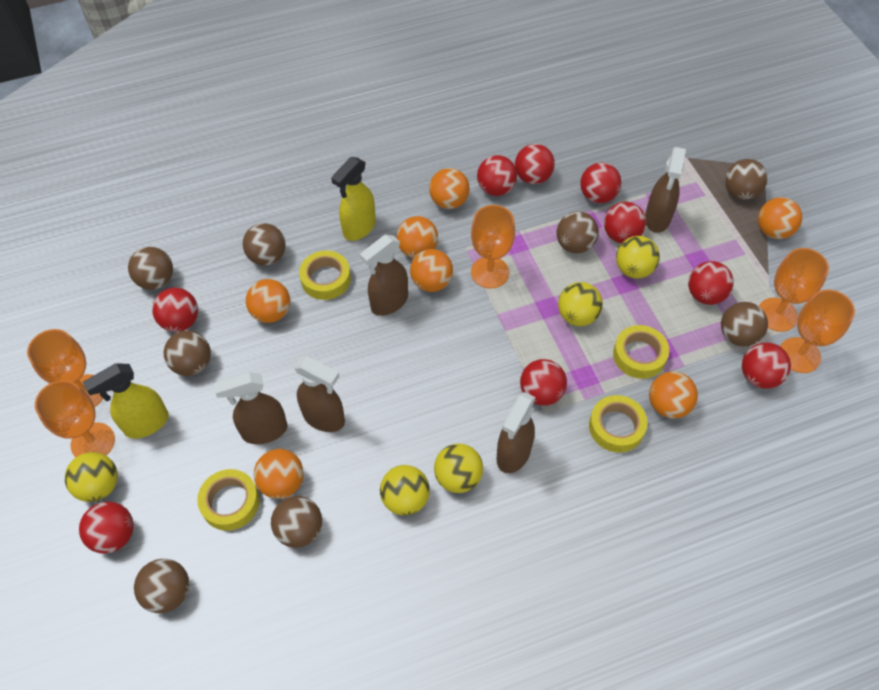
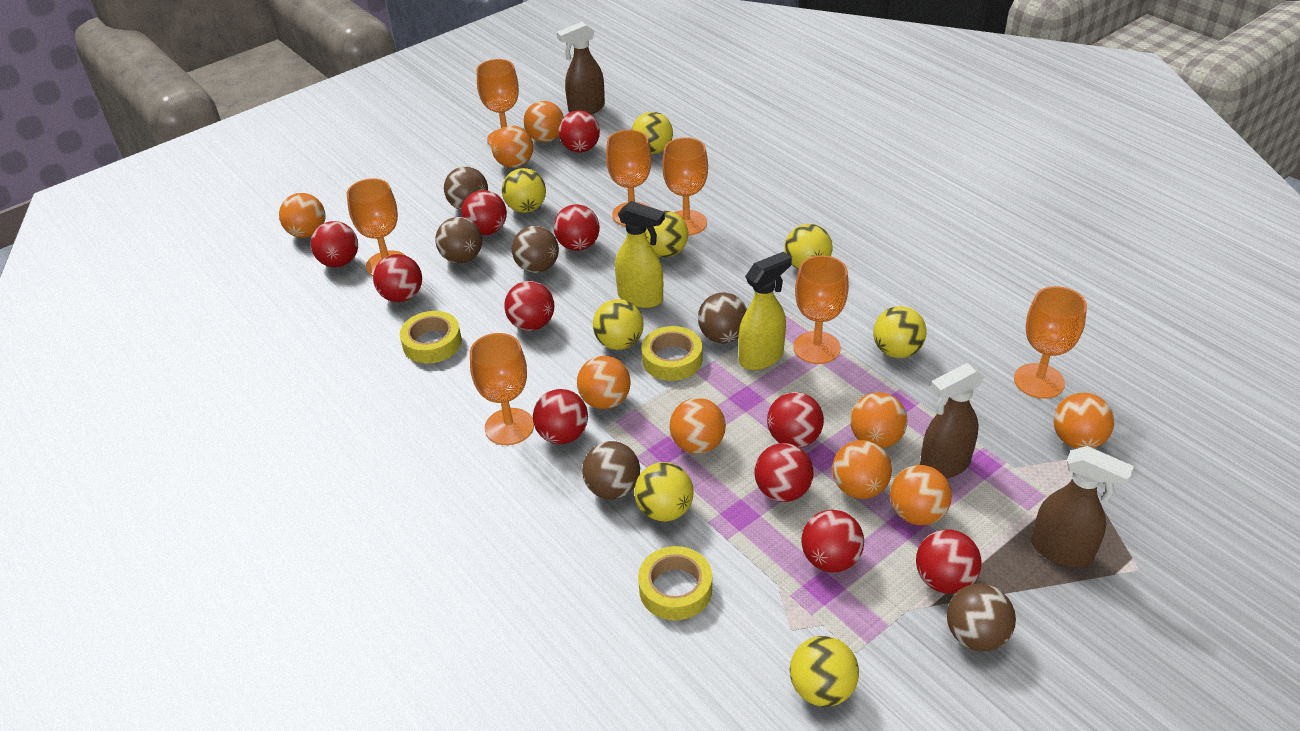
brown ball: [128,247,173,290] [134,559,189,613] [164,331,211,376] [243,223,286,265] [271,496,322,548] [556,211,599,254] [721,302,768,347] [725,159,768,200] = 8 -> [435,217,482,263] [444,166,488,210] [512,226,559,273] [582,441,640,499] [698,292,747,343] [947,584,1016,652] = 6
brown spray bottle: [214,372,287,444] [294,356,345,432] [360,235,408,316] [496,392,535,473] [645,147,686,233] = 5 -> [557,22,605,114] [920,363,985,479] [1031,446,1134,567] = 3
orange ball: [246,279,290,323] [254,449,304,499] [396,216,438,258] [410,249,453,292] [429,168,470,209] [649,371,698,419] [758,197,802,239] = 7 -> [279,193,325,238] [491,125,533,168] [524,101,564,142] [577,356,631,409] [669,398,726,454] [832,440,892,499] [850,392,907,448] [890,465,952,525] [1053,393,1114,449] = 9
orange goblet: [27,329,103,407] [35,380,115,457] [471,205,515,289] [759,248,829,332] [780,289,855,373] = 5 -> [347,178,406,276] [470,333,534,445] [477,59,519,146] [606,130,652,226] [662,137,708,236] [793,255,849,364] [1014,286,1087,399] = 7
red ball: [79,502,134,554] [152,288,198,332] [477,155,517,196] [515,144,555,184] [520,359,567,406] [580,162,621,203] [604,202,646,243] [688,261,734,305] [742,343,791,389] = 9 -> [311,221,358,267] [373,254,422,302] [461,190,507,235] [504,281,554,331] [533,389,588,444] [554,204,600,251] [559,110,600,152] [754,443,813,502] [767,392,824,448] [801,510,864,572] [916,529,982,594] = 11
yellow ball: [65,452,118,502] [380,465,430,516] [434,443,483,493] [558,282,603,326] [616,236,660,279] = 5 -> [502,168,546,213] [593,299,644,350] [632,112,673,154] [634,462,694,522] [645,211,688,257] [785,224,833,270] [790,636,859,707] [873,306,927,358] = 8
yellow tape: [197,469,260,531] [299,251,351,300] [589,395,648,453] [613,325,669,379] = 4 -> [400,311,462,364] [638,546,712,620] [641,326,703,381] = 3

